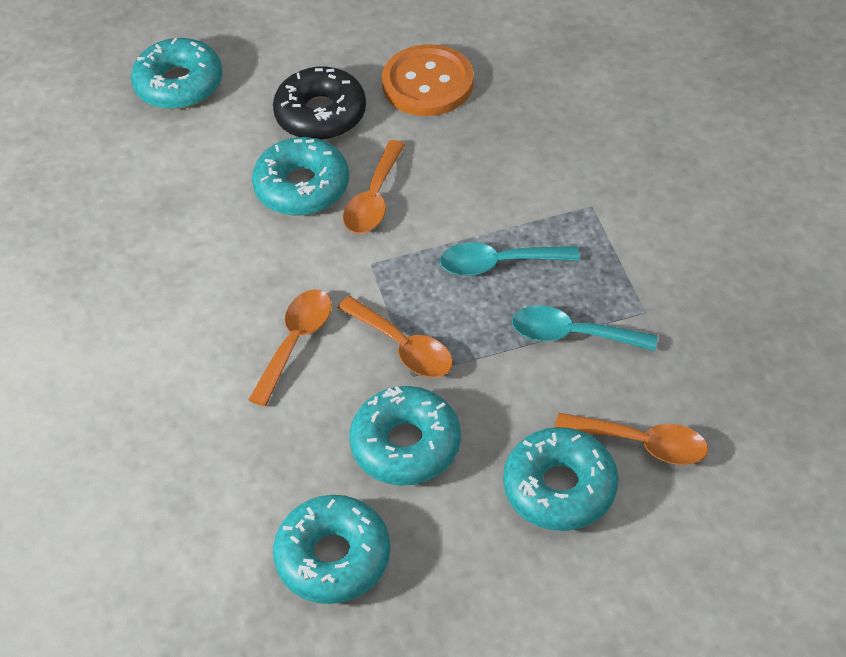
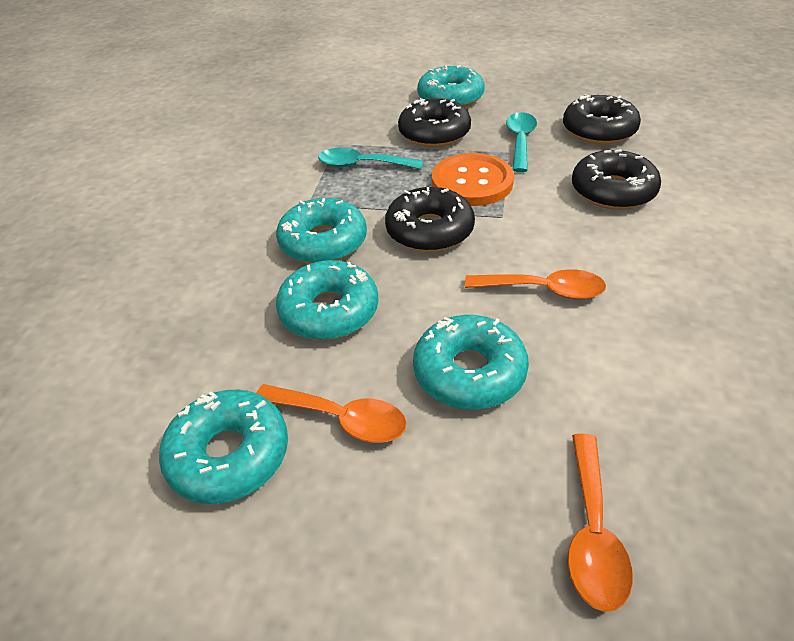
black donut: [273,67,366,140] = 1 -> [385,187,475,252] [398,98,471,147] [563,94,641,145] [572,149,661,210] = 4
orange spoon: [248,289,332,406] [337,296,453,378] [343,140,406,234] [555,413,708,465] = 4 -> [256,384,407,443] [465,269,606,299] [568,434,633,612] = 3

